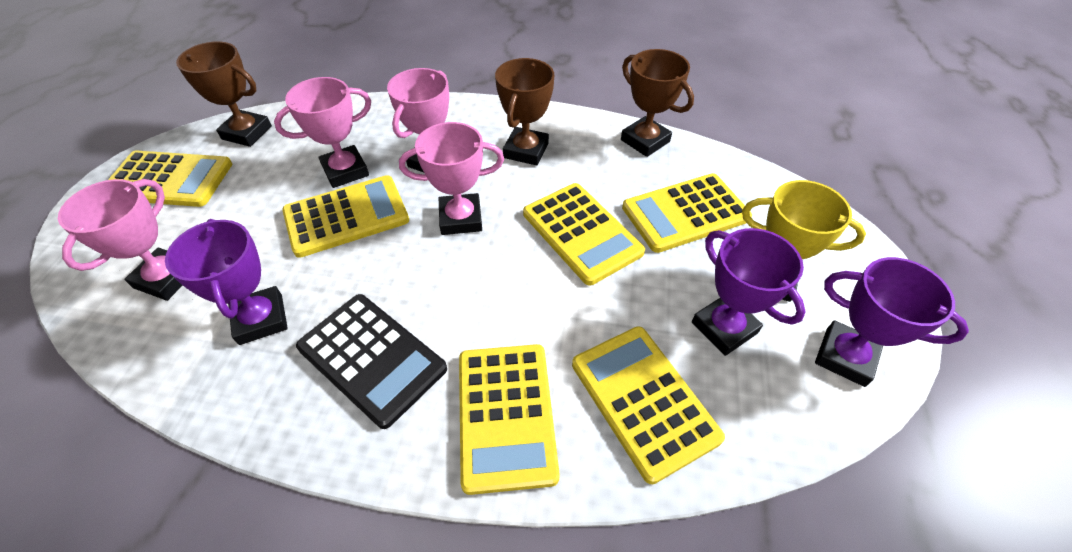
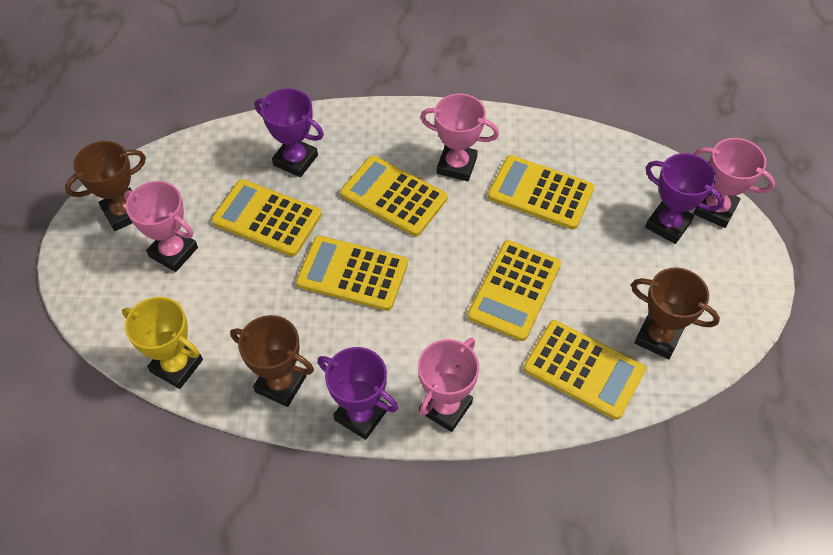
black calculator: [296,294,447,429] = 1 -> none = 0

